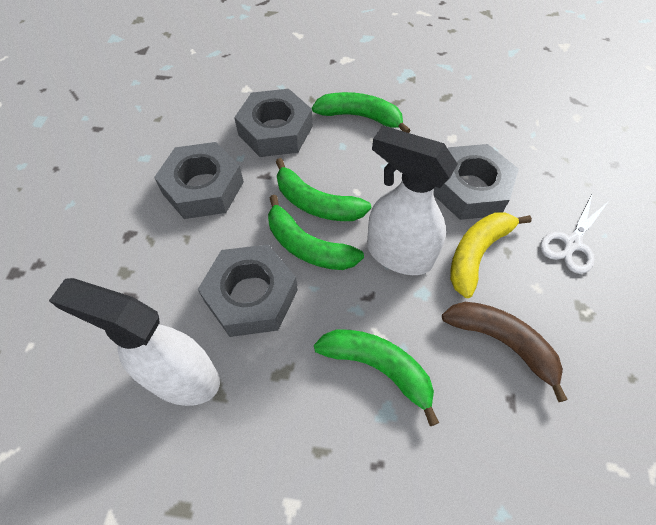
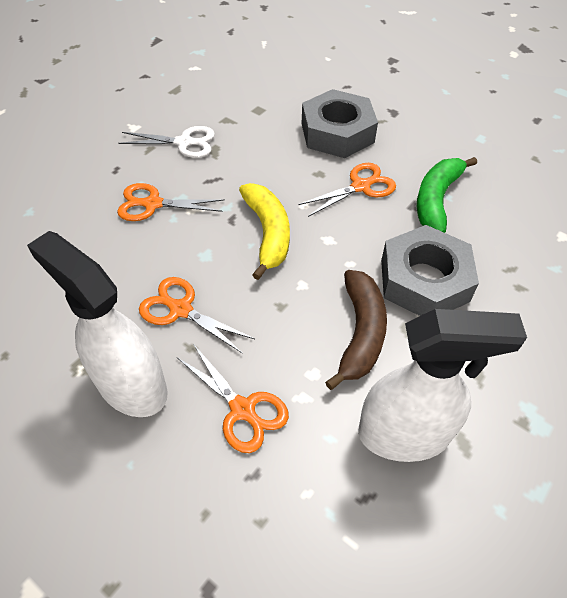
green banana: [268,195,364,270] [276,158,371,221] [312,92,411,133] [314,329,439,426] = 4 -> [417,157,477,233] = 1
grey nut: [154,142,244,219] [198,244,298,337] [234,89,312,157] [433,144,519,220] = 4 -> [301,89,378,158] [381,225,479,316] = 2
orange scissors: none = 0 -> [117,183,225,221] [139,277,255,354] [177,344,289,453] [298,163,396,217] = 4

